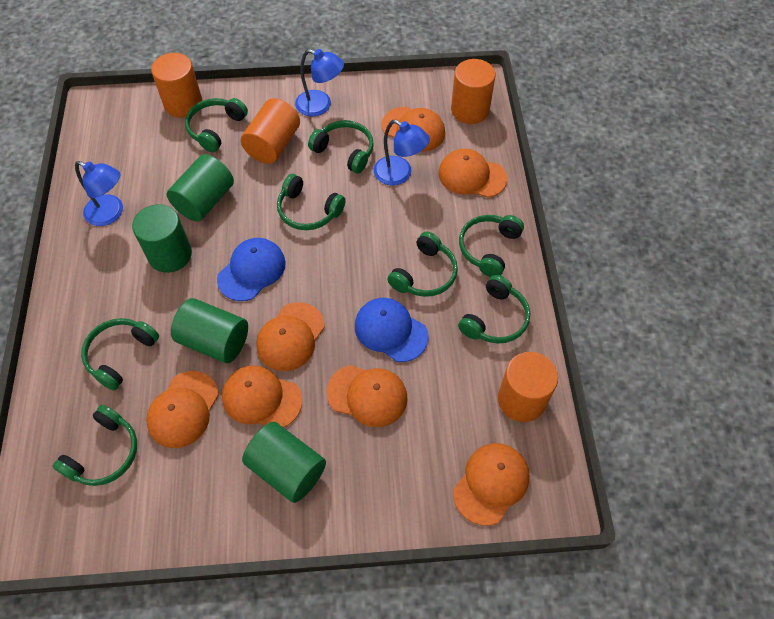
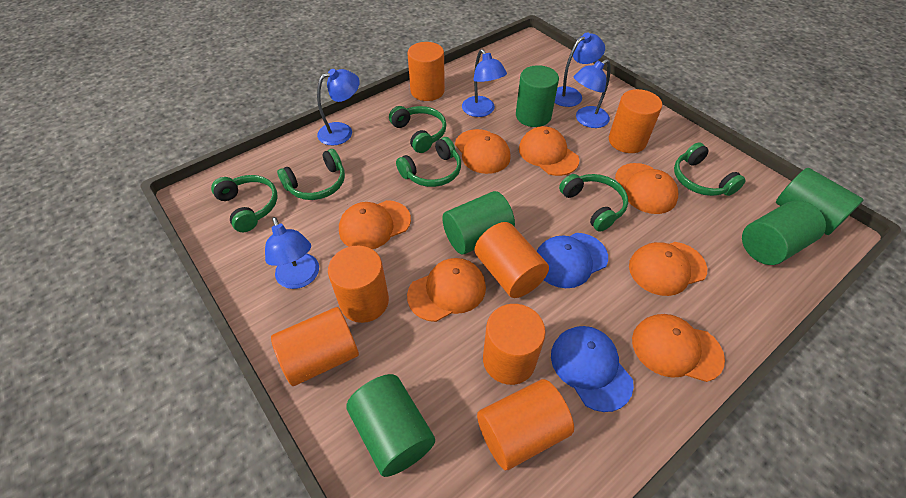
blue lamp: [75,161,123,226] [295,49,344,116] [374,120,430,185] = 3 -> [265,217,319,289] [317,69,360,146] [462,49,507,117] [555,33,605,107] [574,59,611,128] = 5
green cylinder: [132,204,192,273] [167,154,234,222] [171,298,248,363] [242,422,326,503] = 4 -> [346,374,435,477] [442,191,515,254] [516,65,559,127] [742,200,826,265] [776,168,864,235] = 5
green headphones: [52,405,137,486] [81,318,159,391] [185,98,248,152] [277,174,346,230] [308,120,374,174] [387,232,458,297] [458,275,530,344] [459,215,524,277] = 8 -> [211,175,277,232] [277,149,345,200] [389,106,446,153] [396,137,461,187] [559,174,628,232] [674,142,746,196] = 6
orange cylinder: [151,53,203,118] [241,98,300,164] [451,59,495,124] [498,352,558,422] = 4 -> [271,307,359,386] [328,246,389,323] [407,42,445,101] [475,222,549,298] [477,379,574,470] [483,304,546,385] [609,89,662,153] = 7

